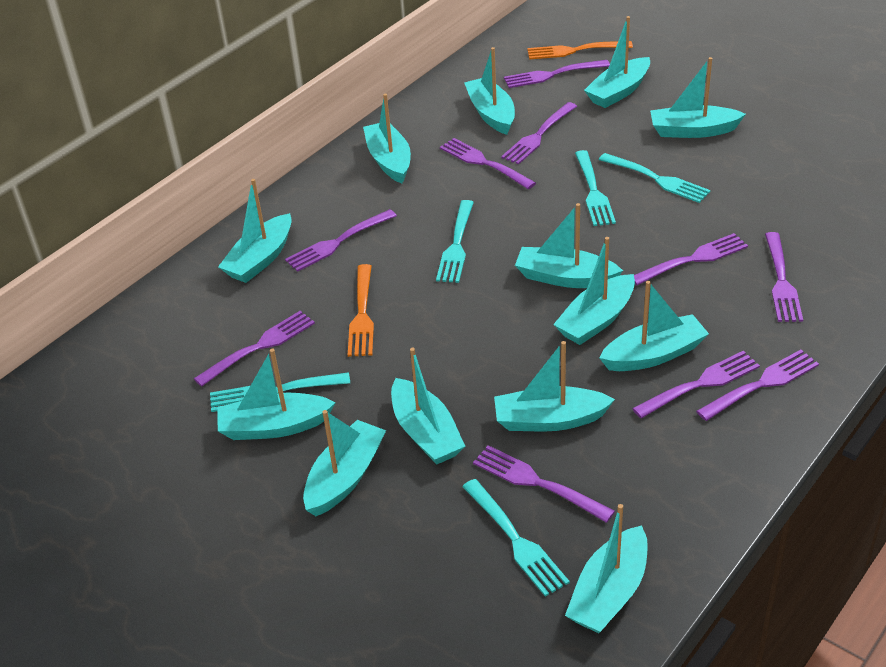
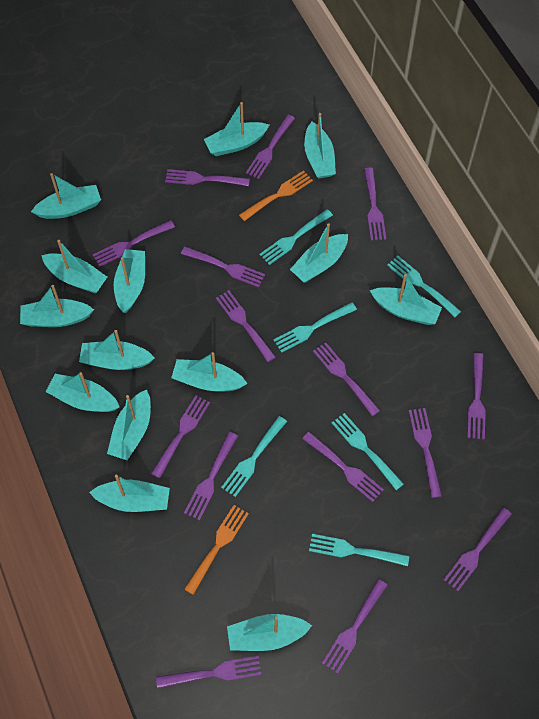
purple fork: [194,311,315,387] [285,209,397,272] [440,138,536,189] [473,445,615,523] [501,102,577,165] [504,60,610,88] [632,351,760,418] [634,233,748,285] [696,350,819,421] [765,232,803,322] = 10 -> [92,220,175,267] [151,395,210,478] [156,656,261,689] [165,169,250,186] [181,246,265,287] [184,432,238,520] [216,290,276,362] [246,115,295,179] [302,432,384,502] [313,342,380,416] [322,579,388,674] [364,168,386,241] [409,408,442,498] [444,508,512,591] [467,353,486,440] = 15
turquoise boat: [217,348,336,440] [218,179,292,283] [303,410,386,516] [363,94,411,183] [391,348,465,465] [464,47,515,135] [494,341,615,431] [515,203,623,288] [553,237,635,345] [565,504,648,633] [584,16,650,108] [599,281,709,371] [650,57,746,138] = 13 -> [20,285,94,327] [31,173,101,219] [41,240,107,293] [46,372,120,412] [79,330,155,370] [89,475,170,512] [107,390,151,460] [114,249,145,313] [171,352,248,392] [204,102,269,156] [227,614,312,651] [290,223,348,283] [304,113,336,179] [370,274,442,325] = 14
turquoise fork: [210,372,350,412] [436,200,474,283] [462,479,570,597] [575,150,616,226] [599,153,711,203] = 5 -> [221,416,287,497] [259,209,333,265] [273,302,357,353] [309,534,409,566] [332,413,404,490] [387,256,461,317] = 6

